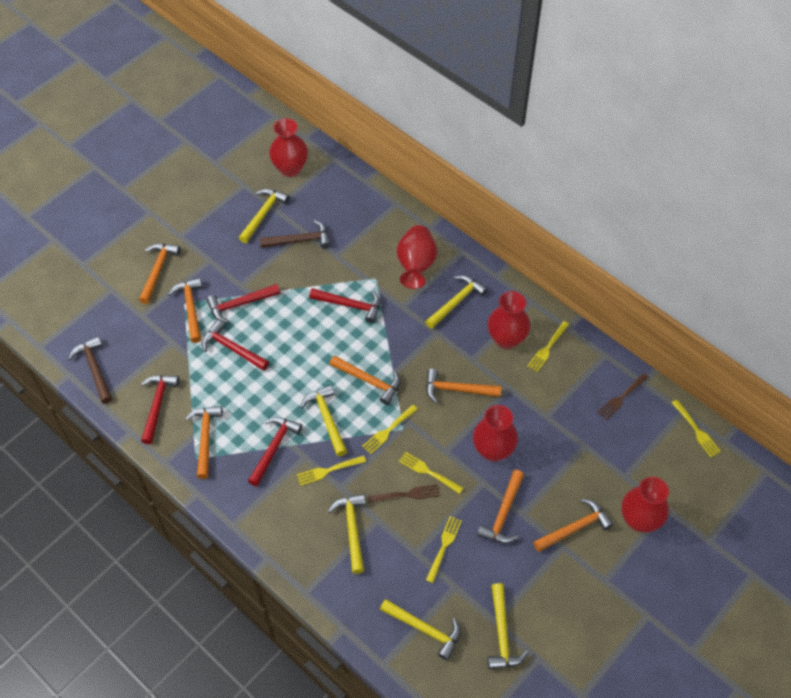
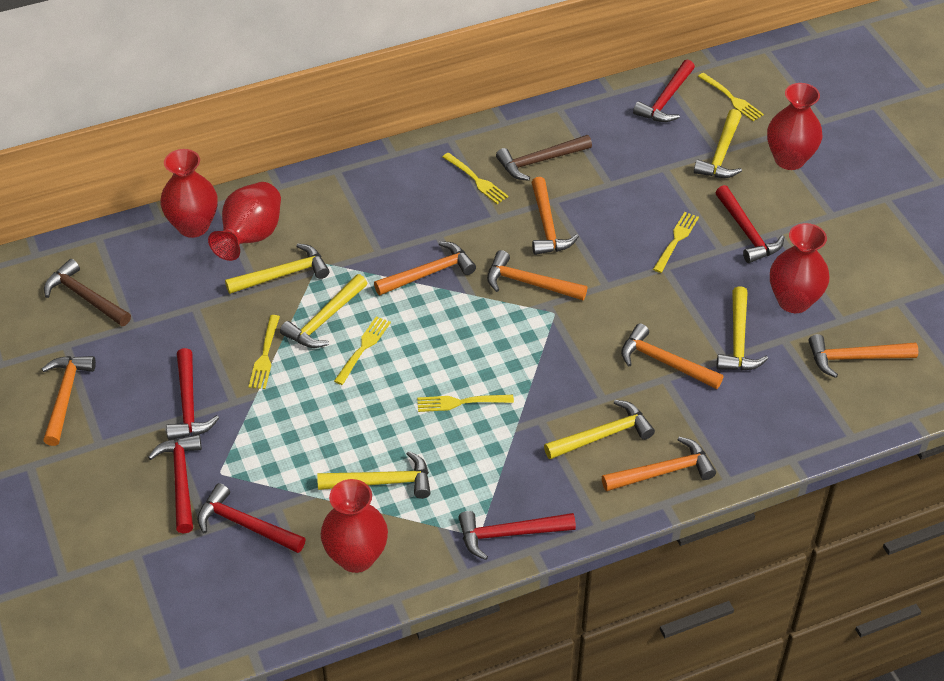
brown fork: [368,484,440,503] [597,373,649,420] = 2 -> none = 0
red hammer: [141,375,179,444] [202,320,269,371] [206,284,280,323] [248,417,302,486] [309,288,380,323] = 5 -> [148,434,202,533] [166,348,219,440] [197,483,305,553] [459,511,576,560] [633,59,695,122] [715,185,784,263] = 6

